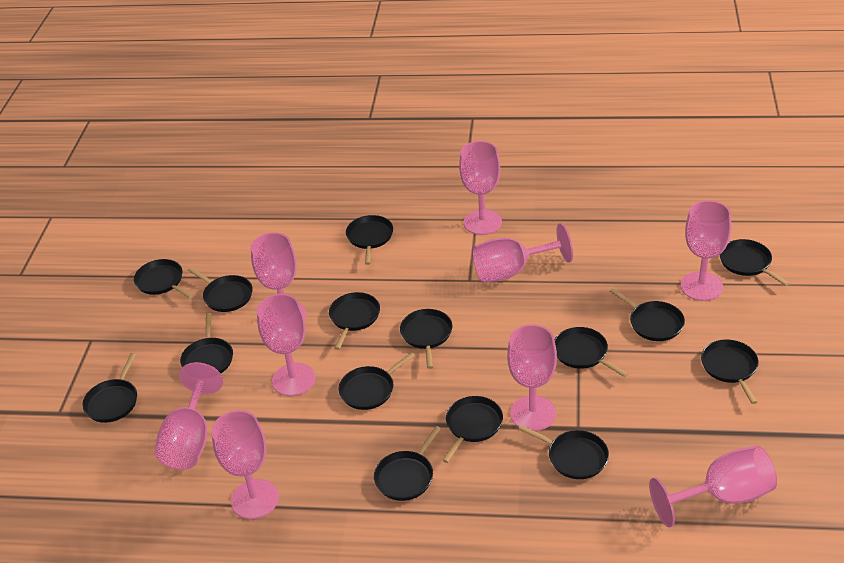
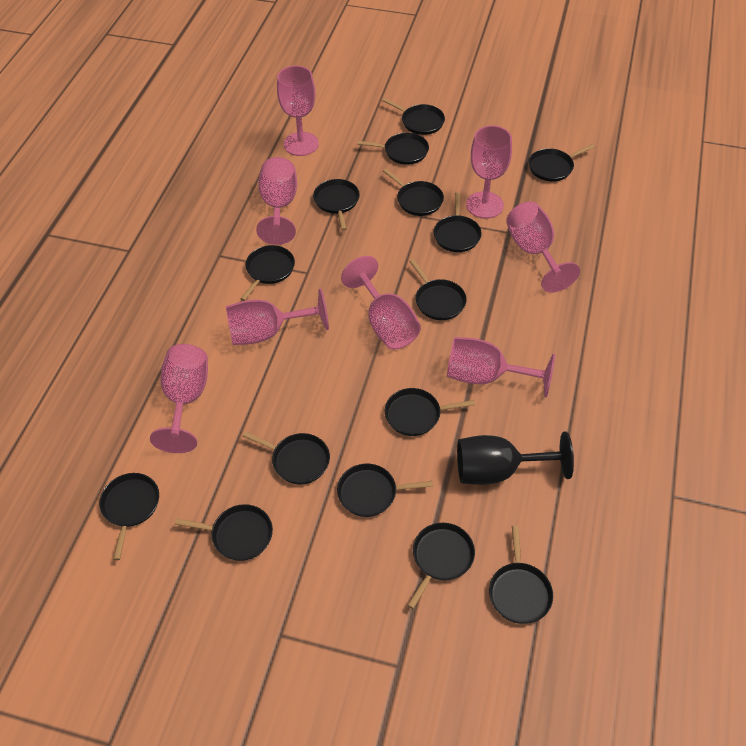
black goblet: none = 0 -> [457,432,574,485] = 1
pink goblet: [155,362,223,470] [211,410,279,519] [251,232,306,319] [257,294,315,396] [459,141,502,235] [472,223,573,283] [507,324,557,431] [649,446,777,527] [680,200,731,301] = 9 -> [150,344,208,453] [226,288,329,345] [256,157,297,245] [277,66,319,156] [341,256,421,350] [447,337,555,398] [466,125,512,219] [506,201,580,293] = 8

